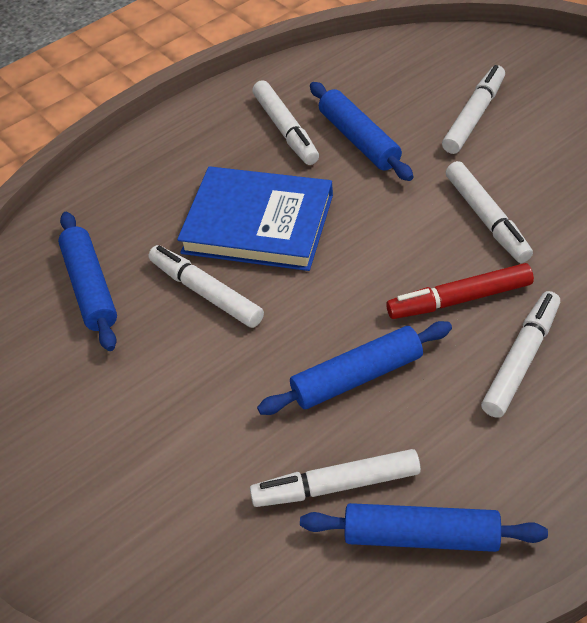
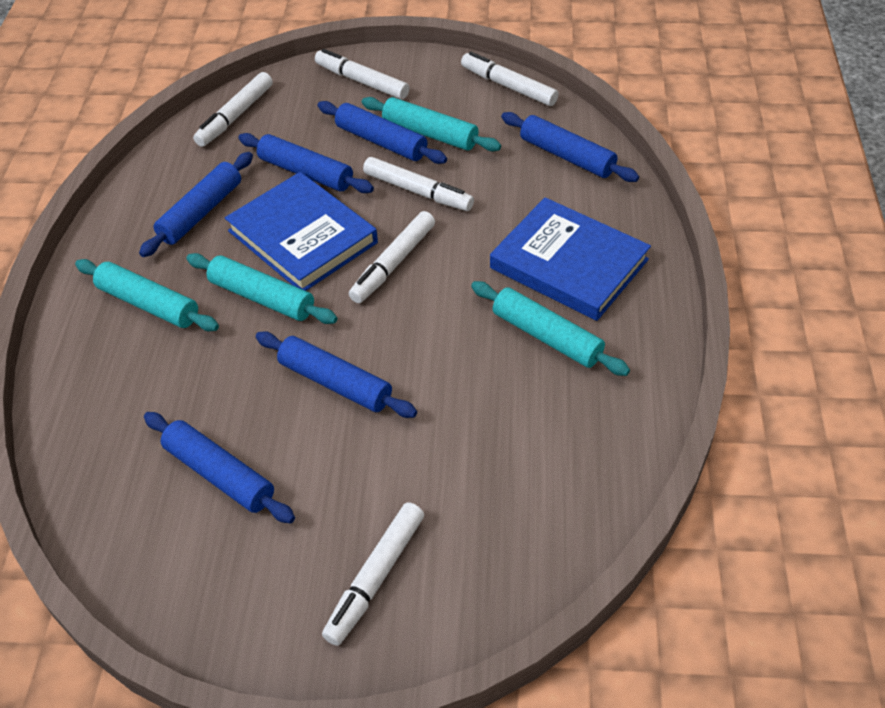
blue book: [177,166,333,271] = 1 -> [225,172,378,291] [490,197,651,321] = 2
blue rolling pin: [58,212,117,351] [257,321,452,415] [300,503,548,552] [310,82,413,181] = 4 -> [139,152,253,257] [144,412,295,523] [238,133,374,193] [256,331,417,418] [318,101,447,164] [501,112,639,182] = 6
red marker: [386,263,534,319] = 1 -> none = 0
turquoise rolling pin: none = 0 -> [75,259,219,331] [186,253,337,324] [362,97,501,151] [471,281,630,376] = 4

